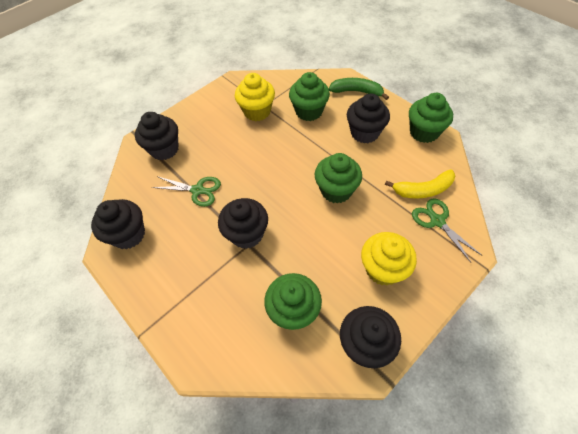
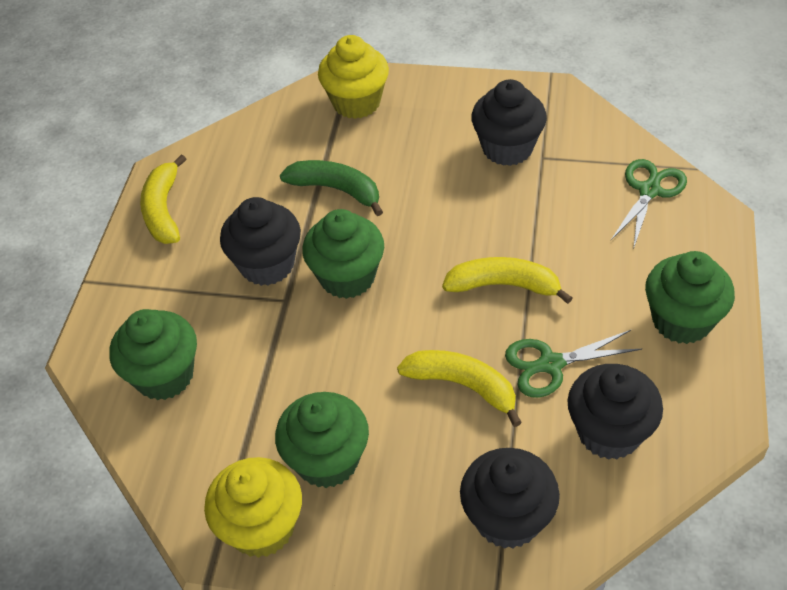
black cupcake: [91,199,145,249] [135,112,179,160] [218,198,268,249] [340,306,401,368] [347,93,390,143] = 5 -> [220,197,301,286] [460,448,560,549] [471,79,547,166] [568,364,663,460] = 4
yellow banana: [385,169,455,199] = 1 -> [140,154,186,244] [397,350,522,427] [442,257,572,304] = 3

